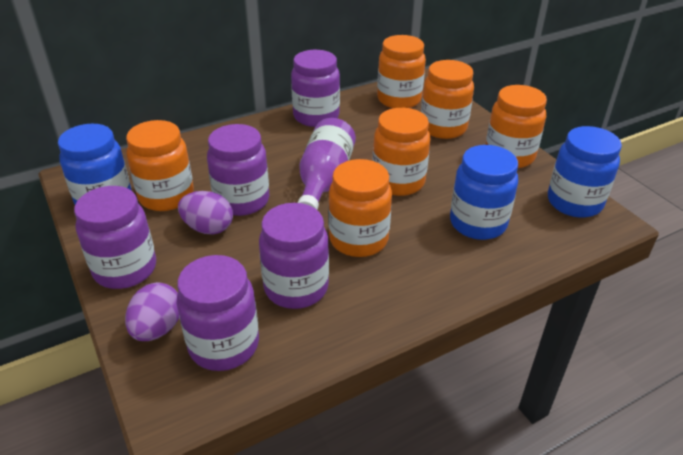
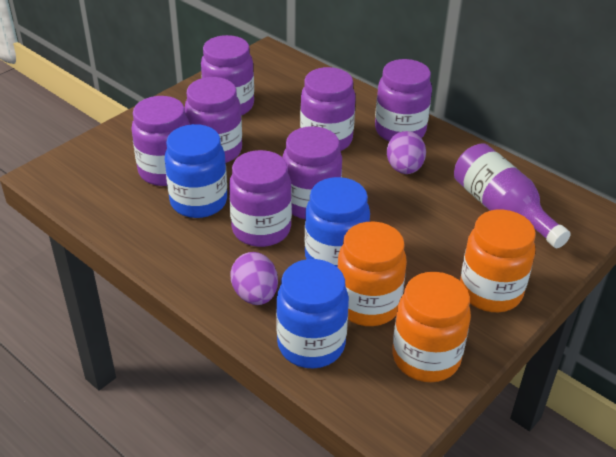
orange jar: [126,120,194,211] [328,159,392,257] [372,108,431,196] [377,35,426,108] [421,60,474,139] [486,85,547,168] = 6 -> [337,222,407,326] [392,272,471,382] [460,210,536,312] = 3
purple jar: [74,186,156,289] [176,255,259,371] [207,124,269,216] [259,203,329,309] [291,50,340,127] = 5 -> [131,96,190,186] [185,77,242,163] [201,35,254,116] [229,150,292,247] [282,126,342,219] [300,67,356,151] [375,59,432,141] = 7

